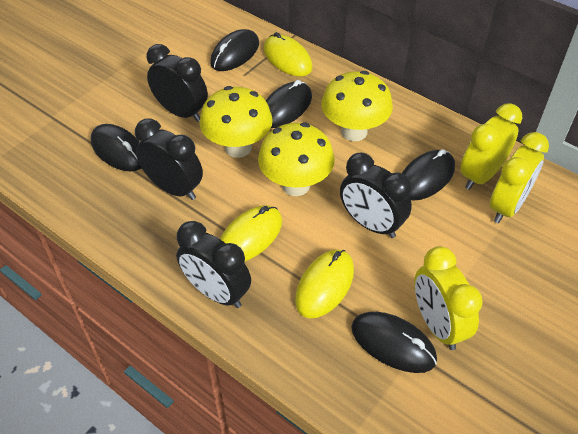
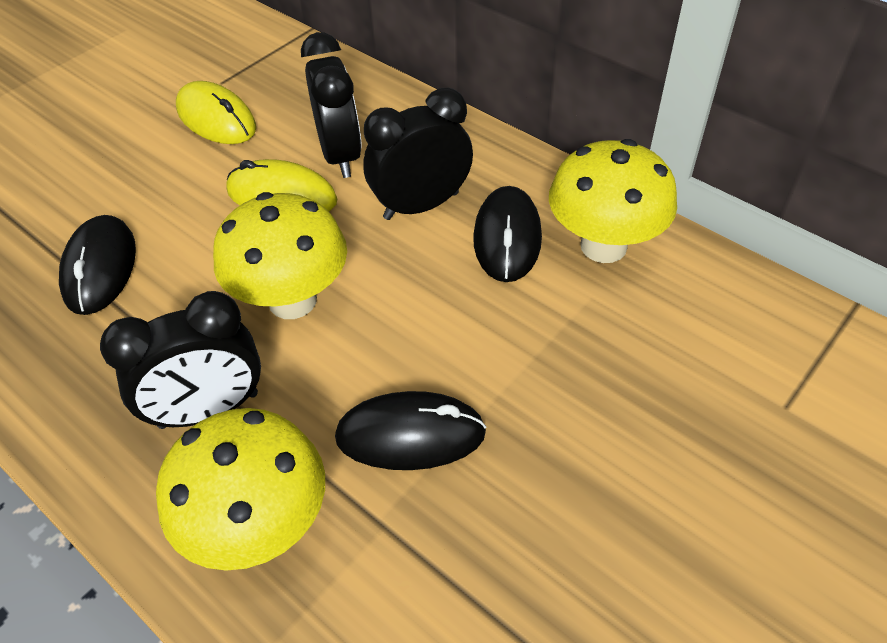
black clock: [135,119,203,200] [146,44,208,122] [176,221,251,308] [340,153,412,238] = 4 -> [100,291,261,429] [301,32,362,178] [363,88,473,220] = 3
black mouse: [91,124,141,171] [210,29,259,71] [266,80,312,128] [351,312,437,373] [402,149,455,201] = 5 -> [59,215,136,315] [335,391,486,470] [473,186,542,282] = 3
yellow clock: [414,246,483,350] [460,103,522,190] [490,132,549,223] = 3 -> none = 0
yellow mouse: [220,205,282,261] [264,32,313,76] [295,249,354,318] = 3 -> [176,81,256,144] [226,159,337,211] = 2

